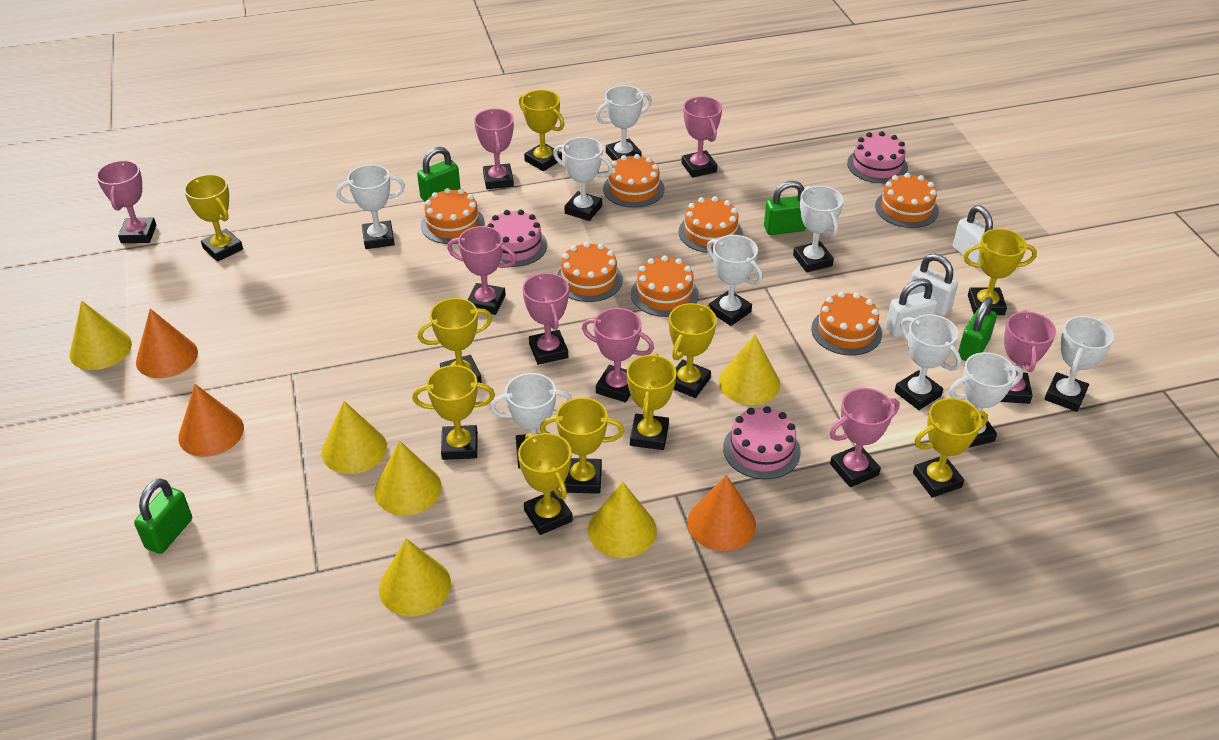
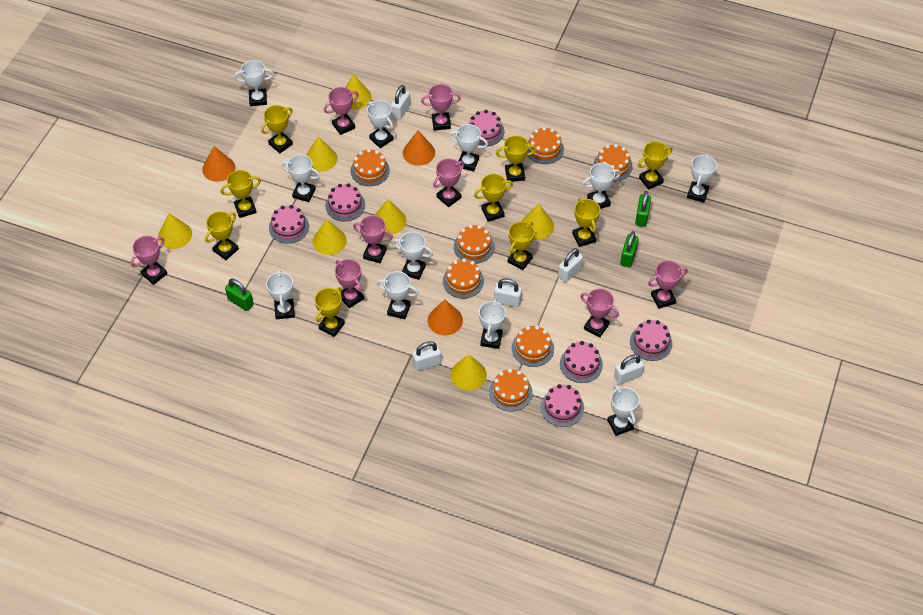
green padlock: [134,478,192,554] [417,147,461,202] [764,181,806,235] [958,297,997,361] = 4 -> [225,278,254,311] [620,231,639,267] [635,191,651,227] = 3
pink cake: [487,210,547,267] [723,406,801,479] [847,131,908,183] = 3 -> [269,205,309,244] [325,183,365,222] [469,110,504,146] [541,384,584,427] [560,341,603,383] [630,320,672,361] = 6
white padlock: [886,278,938,337] [908,254,958,316] [953,205,993,268] = 3 -> [391,85,411,120] [412,341,441,371] [494,278,522,307] [558,248,583,282] [614,354,644,385] = 5
white trophy: [336,164,405,249] [490,373,572,469] [553,137,613,221] [596,85,652,161] [707,235,763,326] [793,186,844,272] [895,314,961,410] [949,352,1023,448] [1044,316,1114,412] = 9 -> [234,60,274,106] [266,270,295,319] [281,154,320,202] [367,100,394,148] [377,271,419,319] [393,232,433,280] [449,124,488,172] [479,299,506,349] [582,163,621,209] [607,385,639,436] [687,154,717,203] = 11
yellow cone: [70,301,132,370] [322,401,387,474] [374,441,442,516] [379,538,451,616] [588,482,657,558] [719,335,780,405] = 6 -> [158,213,192,249] [306,136,337,172] [313,219,347,255] [345,74,372,110] [375,199,406,235] [451,355,487,391] [522,204,554,240] = 7
yellow trophy: [184,174,243,262] [412,365,495,460] [418,298,492,383] [518,433,573,535] [519,90,565,171] [540,398,624,494] [627,353,676,450] [669,303,717,398] [913,398,988,498] [963,229,1037,315] = 10 -> [205,211,239,260] [221,170,261,218] [261,105,293,153] [315,287,345,337] [474,174,513,222] [496,135,536,182] [508,221,535,270] [572,198,600,247] [638,141,672,190] = 9

